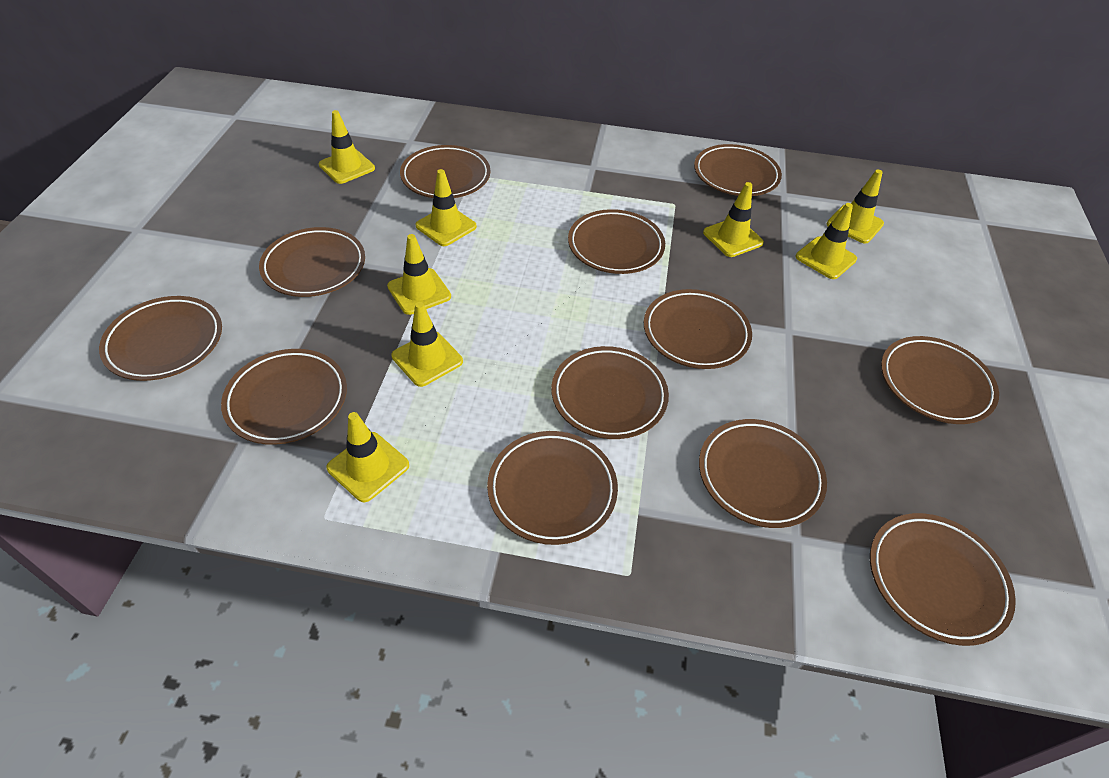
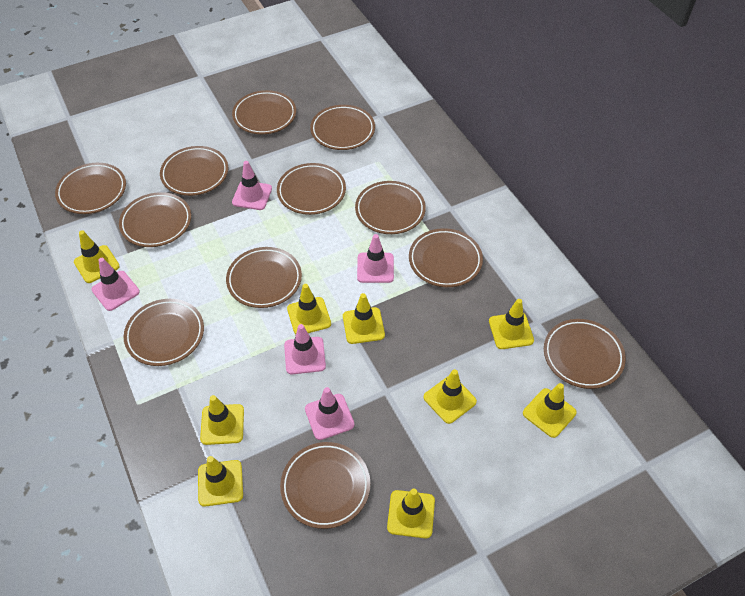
pink traffic cone: none = 0 -> [92,258,140,311] [232,161,272,210] [284,324,326,374] [305,387,354,440] [357,234,394,283] = 5
yellow traffic cone: [319,110,375,184] [326,412,409,502] [387,234,451,315] [392,302,463,387] [416,169,477,246] [703,182,764,257] [796,203,857,279] [827,170,884,244] = 8 -> [74,230,120,283] [198,456,243,507] [200,395,244,445] [287,284,331,334] [343,293,385,344] [387,488,435,538] [424,369,477,424] [489,299,534,349] [523,383,577,438] = 9

